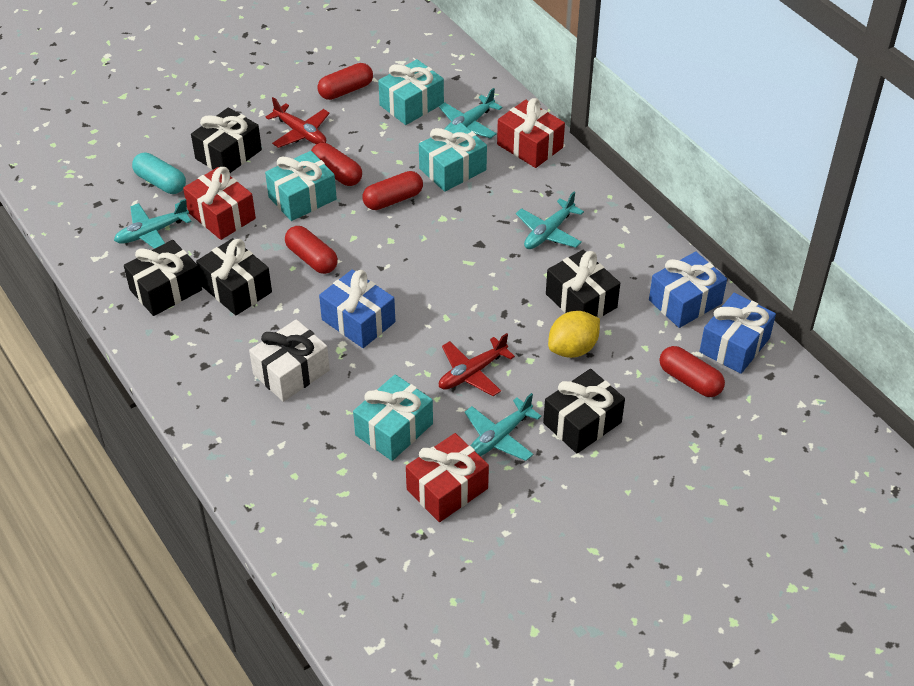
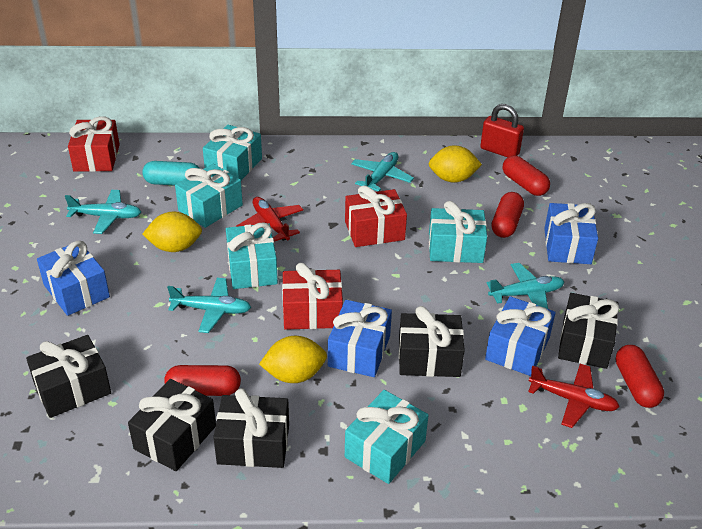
blue gift: [319,269,395,348] [649,252,727,328] [700,293,776,374] = 3 -> [37,241,110,316] [328,300,392,377] [485,296,556,376] [544,203,598,264] = 4
red capsule: [285,226,338,274] [311,143,362,186] [318,63,373,100] [363,171,423,210] [659,346,725,397] = 5 -> [164,365,241,396] [492,192,524,238] [503,155,550,196] [616,345,664,408] = 4
red padlock: none = 0 -> [480,104,524,157] = 1
turquoise gift: [265,151,337,221] [353,374,433,461] [378,59,444,125] [419,123,487,192] = 4 -> [175,164,243,228] [203,125,262,180] [226,222,278,289] [345,390,428,484] [429,201,487,263] = 5
white gift: [249,319,330,402] = 1 -> none = 0
yellow lemon: [548,311,600,358] = 1 -> [142,212,202,252] [259,336,327,383] [429,145,482,183] = 3

